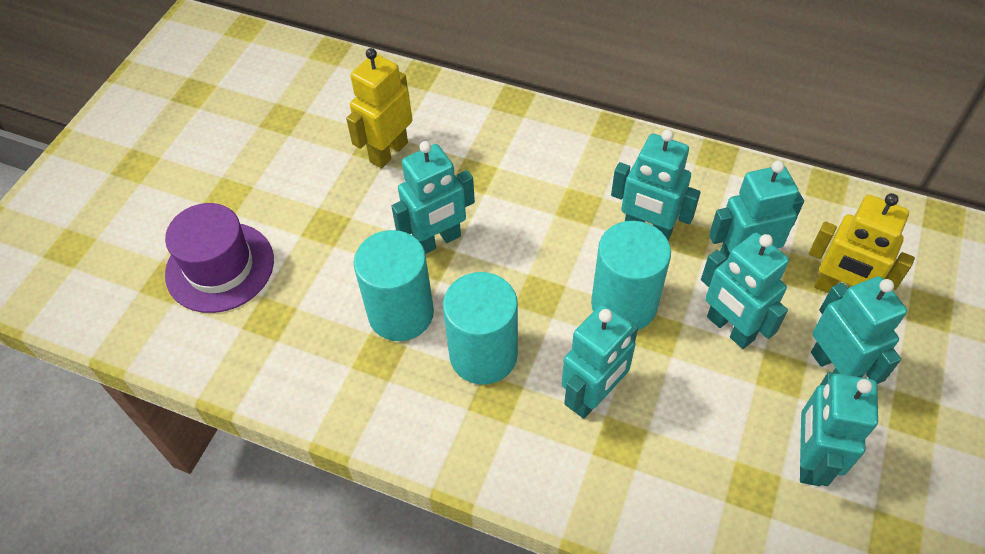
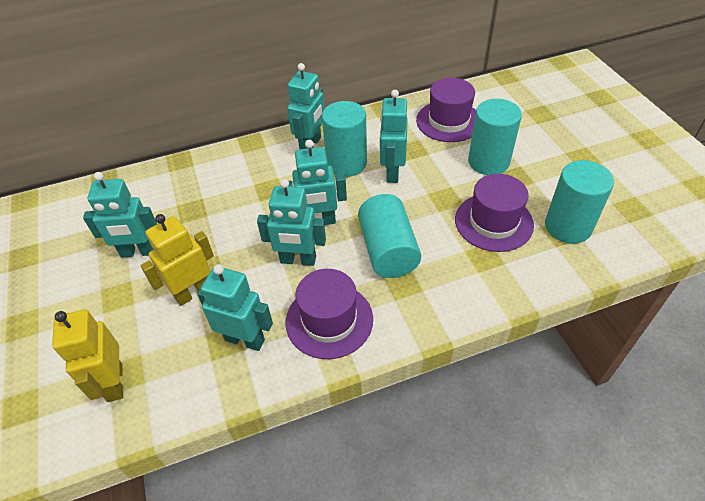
purple hat: [165,203,274,313] = 1 -> [286,269,373,359] [416,78,476,142] [455,174,534,252] = 3
turquoise cylinder: [354,230,434,341] [443,272,518,385] [591,221,671,330] = 3 -> [322,101,367,177] [358,194,421,278] [468,99,522,175] [545,160,614,243] = 4
turquoise robot: [391,141,475,254] [562,304,638,419] [611,130,701,240] [701,233,789,349] [709,161,804,260] [800,372,878,486] [811,276,907,384] = 7 -> [83,172,157,258] [197,264,273,351] [257,179,326,266] [287,63,324,150] [288,140,347,225] [379,90,408,183] = 6

